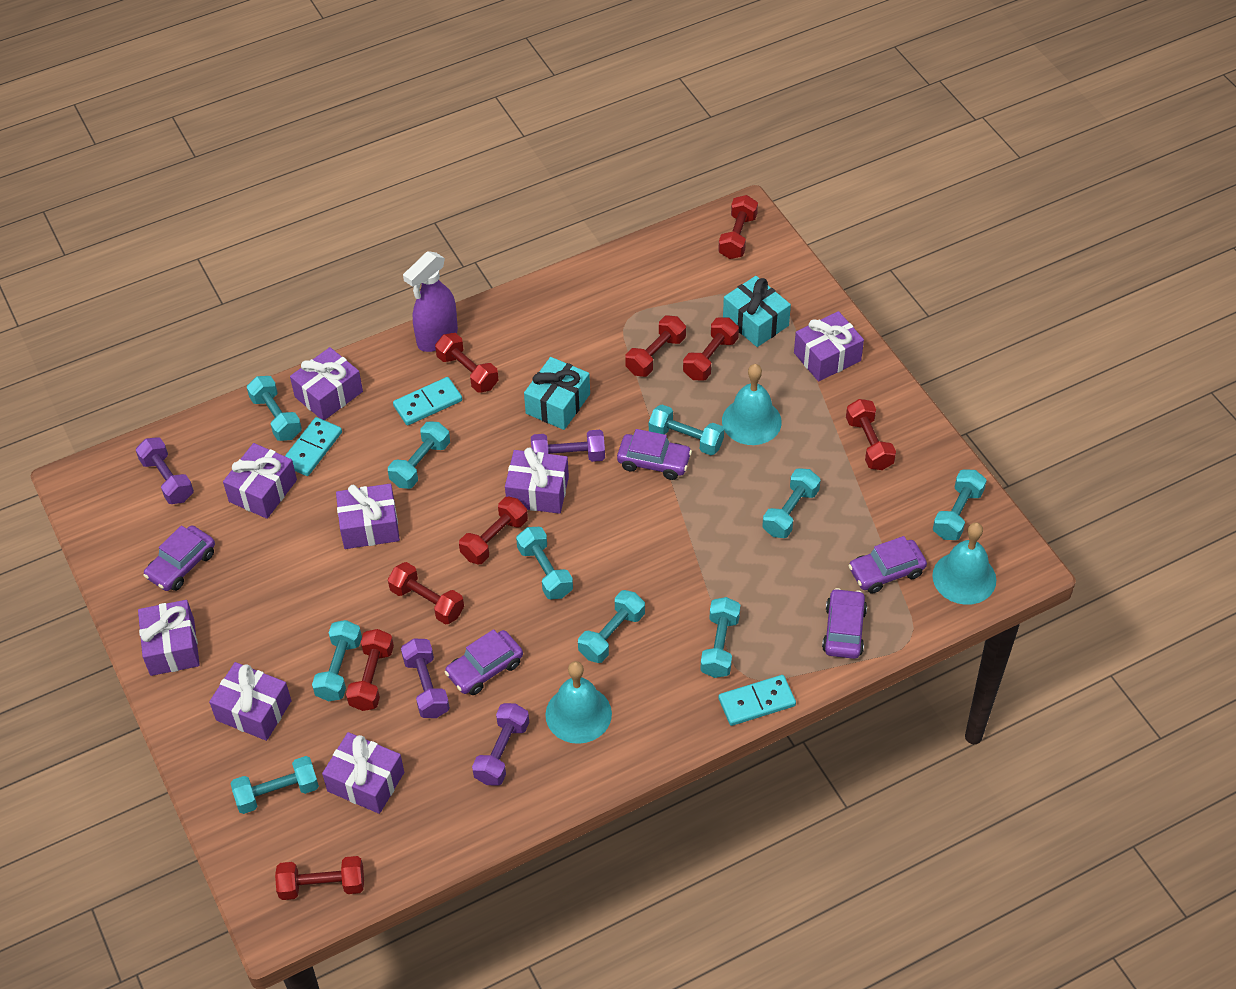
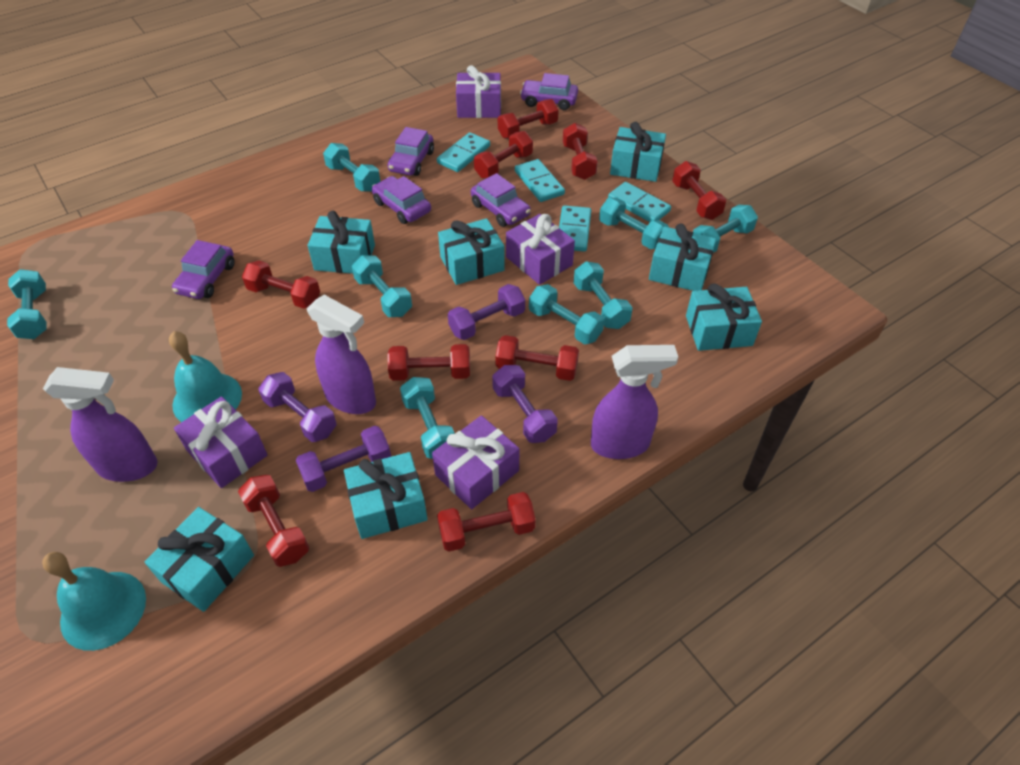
purple gift: [138,600,200,676] [209,662,291,741] [223,443,297,519] [290,347,363,420] [322,732,404,814] [336,484,400,549] [505,447,569,514] [794,311,864,381] = 8 -> [174,396,268,488] [432,415,520,509] [456,65,501,118] [506,214,575,285] = 4
purple spray bottle: [403,251,458,352] = 1 -> [43,367,157,482] [307,295,376,414] [591,345,678,459] = 3
turquoise bell: [545,661,612,744] [722,364,782,445] [932,522,996,605] = 3 -> [42,552,146,651] [169,331,242,422] = 2
turquoise domino: [285,417,342,476] [393,377,462,425] [718,675,796,726] = 3 -> [437,132,490,172] [515,159,565,202] [559,205,591,252] [608,182,671,222] = 4
turquoise dumbbell: [231,756,319,814] [247,376,302,441] [312,620,362,701] [388,421,450,489] [516,527,573,599] [578,590,645,663] [649,405,724,455] [700,597,740,678] [762,468,821,538] [933,470,987,540] = 10 -> [7,269,47,339] [323,143,380,192] [352,255,412,317] [400,377,455,459] [529,284,605,344] [573,261,633,329] [599,198,669,249] [693,205,758,253] = 8
turquoise gift: [524,357,590,430] [723,276,791,347] = 2 -> [145,507,254,612] [308,211,375,274] [344,452,428,539] [438,218,505,285] [610,122,666,182] [649,223,716,291] [686,283,762,351] = 7

